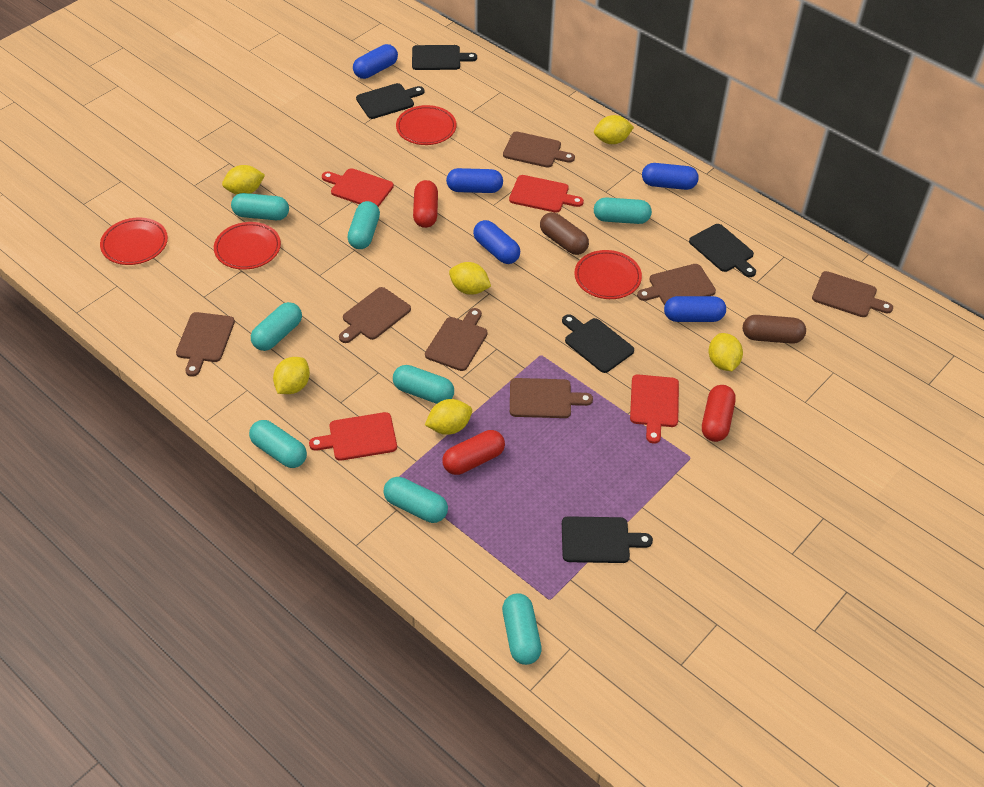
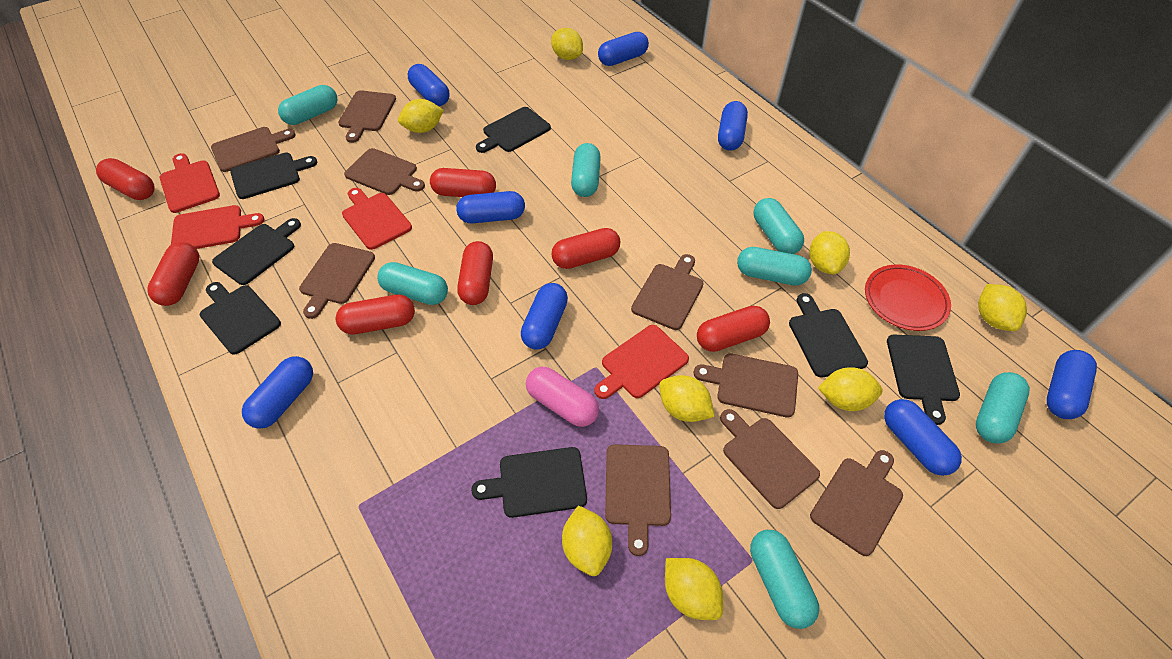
black cutting board: [356,83,424,119] [412,45,477,70] [562,314,634,373] [562,516,653,563] [689,224,756,277] = 5 -> [200,282,281,355] [212,218,301,285] [230,153,317,199] [471,447,587,518] [476,107,551,153] [789,293,868,378] [887,335,960,425] = 7
blue capsule: [353,44,398,79] [446,168,503,193] [473,220,520,264] [642,163,699,190] [664,296,726,322] = 5 -> [242,356,313,429] [408,64,450,106] [456,191,525,224] [521,283,568,350] [598,32,649,66] [718,101,748,151] [884,399,962,476] [1047,350,1097,419] = 8
brown capsule: [540,212,589,255] [743,315,806,344] = 2 -> none = 0
brown cutting board: [176,312,235,377] [339,287,411,343] [425,308,488,371] [503,131,575,168] [510,378,593,418] [637,264,716,305] [812,271,893,317] = 7 -> [211,127,296,172] [299,243,375,319] [338,90,396,143] [344,148,425,195] [605,444,671,556] [631,254,704,330] [694,353,798,418] [720,409,820,509] [810,450,903,556] = 9
pink capsule: none = 0 -> [526,367,599,427] = 1
red capsule: [413,180,438,228] [442,430,505,475] [702,385,736,442] = 3 -> [96,158,155,200] [147,242,199,306] [336,295,415,335] [430,168,496,197] [457,241,493,305] [551,228,620,269] [697,306,770,352] = 7
red plate: [100,218,168,265] [214,222,281,270] [396,105,457,145] [574,250,642,299] = 4 -> [865,264,951,331] = 1
turquoise capsule: [231,193,289,220] [249,420,307,468] [251,302,302,351] [347,201,380,249] [383,477,448,523] [393,365,454,404] [502,593,542,665] [594,197,652,224] = 8 -> [278,85,337,125] [377,262,448,305] [571,143,601,197] [737,247,812,286] [750,530,819,629] [754,198,804,254] [976,372,1029,444] = 7
yellow lemon: [222,165,265,195] [273,357,310,394] [425,399,472,435] [449,262,491,295] [594,115,634,144] [708,333,743,371] = 6 -> [398,99,444,133] [551,28,583,60] [562,505,612,576] [659,375,715,422] [665,558,723,620] [810,231,850,274] [818,367,883,411] [978,284,1027,331] = 8

